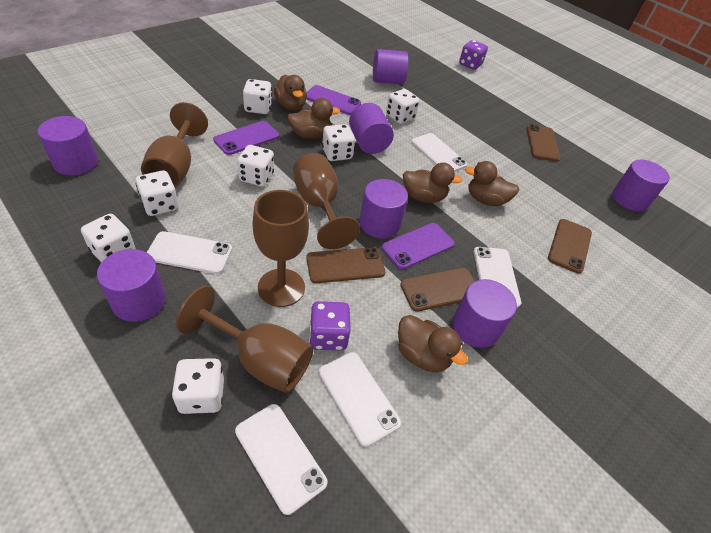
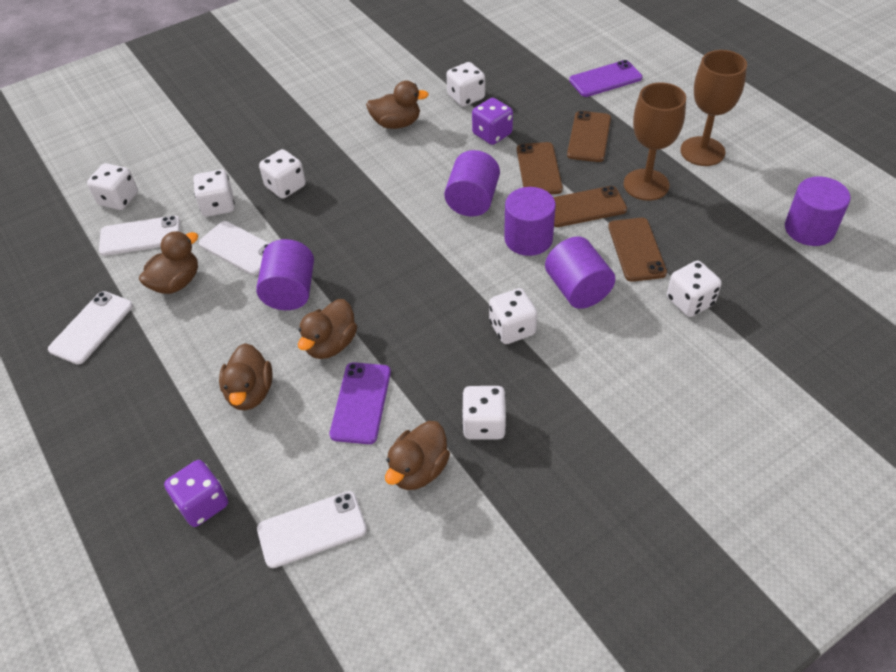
brown goblet: [141,102,208,188] [176,286,313,393] [252,190,309,307] [293,153,360,249] = 4 -> [624,82,686,201] [680,50,747,166] = 2
purple cylinder: [38,116,98,175] [97,249,166,322] [349,103,394,154] [359,179,408,238] [373,49,408,84] [453,279,517,348] [612,160,670,211] = 7 -> [256,239,314,310] [444,150,500,216] [504,187,556,256] [545,236,615,309] [785,176,851,246] = 5
purple phone: [213,121,279,155] [306,85,361,115] [381,223,455,269] = 3 -> [330,362,391,444] [569,60,643,97] = 2
white phone: [147,231,232,274] [235,404,328,515] [319,352,401,447] [411,133,467,172] [474,247,521,308] = 5 -> [48,291,133,365] [99,216,180,256] [199,221,270,275] [257,491,367,568] = 4

